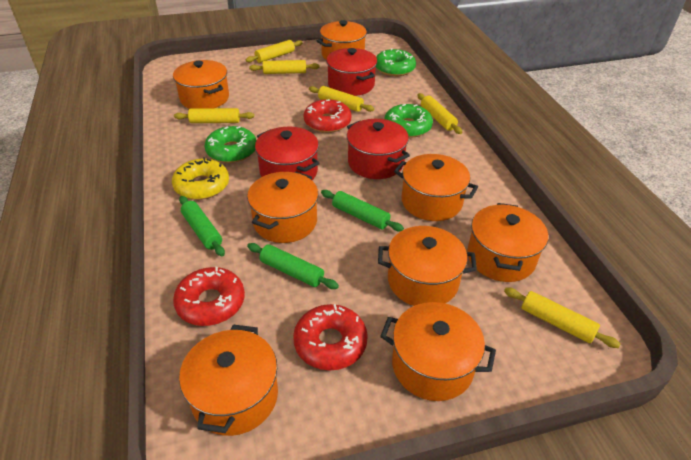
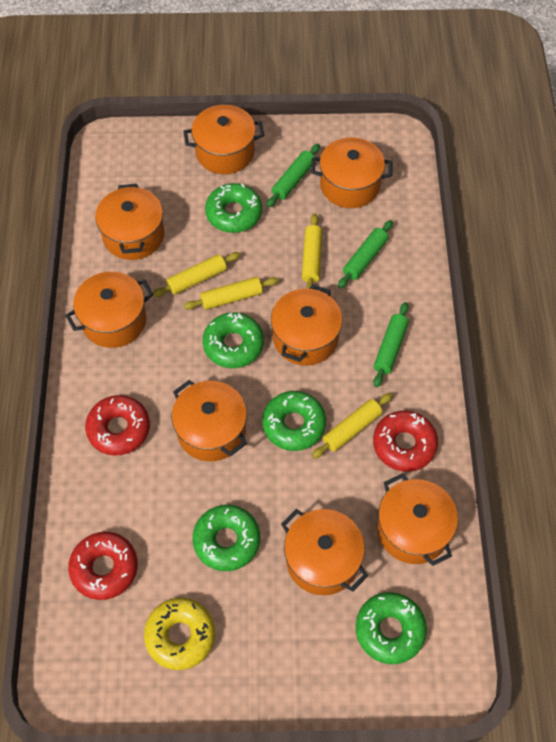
green donut: [205,126,257,163] [376,48,416,76] [384,104,433,138] = 3 -> [192,505,260,571] [203,312,264,368] [205,183,262,233] [262,391,326,451] [356,592,427,664] = 5
red pot: [255,127,320,180] [326,48,377,96] [347,119,410,179] = 3 -> none = 0
yellow rolling pin: [174,108,254,123] [246,40,303,63] [249,60,319,74] [309,86,374,112] [417,93,462,134] [504,287,620,348] = 6 -> [153,252,240,297] [184,277,279,310] [302,214,322,289] [312,393,393,458] = 4

